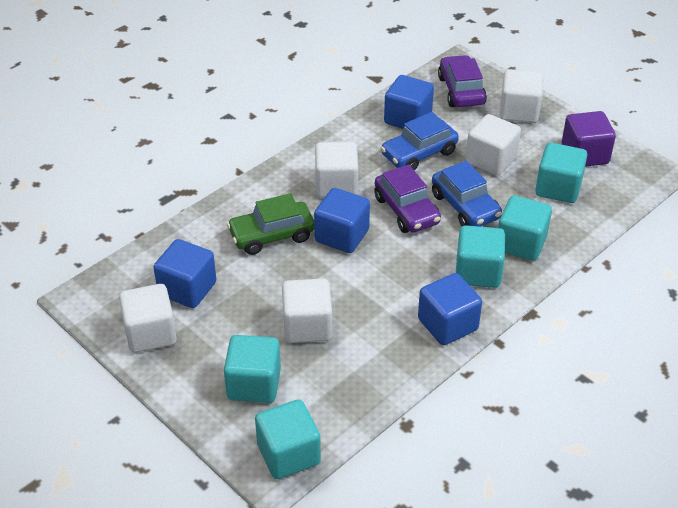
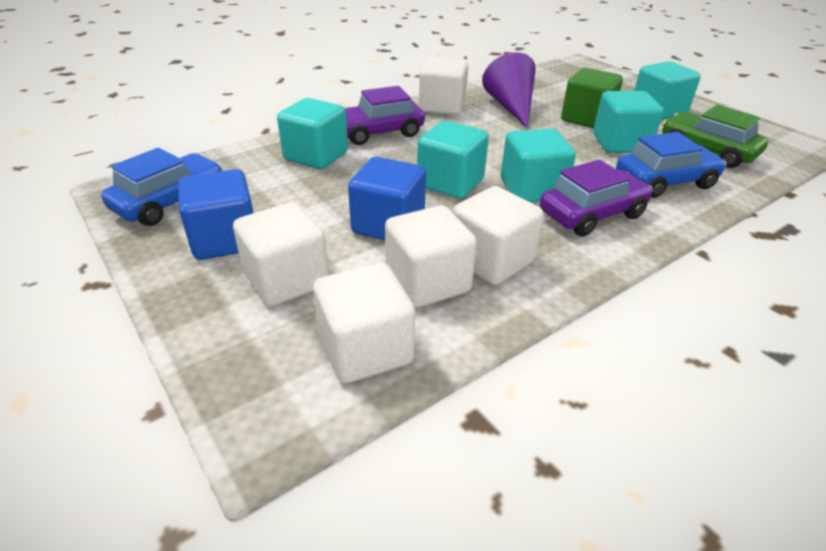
blue cube: [153,239,216,308] [314,188,370,253] [384,75,434,129] [418,273,482,345] = 4 -> [178,169,253,260] [348,157,426,240] = 2
green cube: none = 0 -> [561,68,623,128] = 1
purple cone: none = 0 -> [482,52,536,128] = 1
purple cube: [562,111,616,167] = 1 -> none = 0

